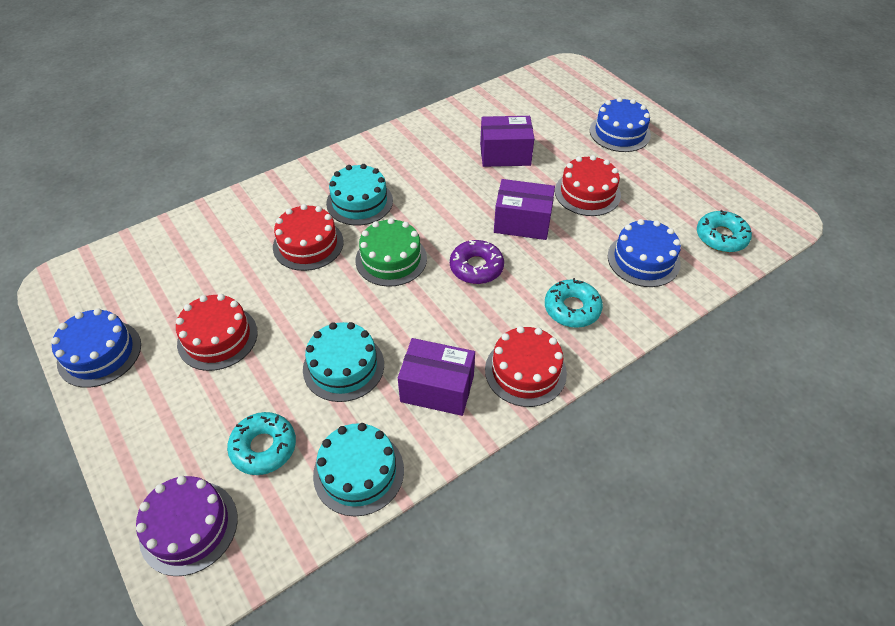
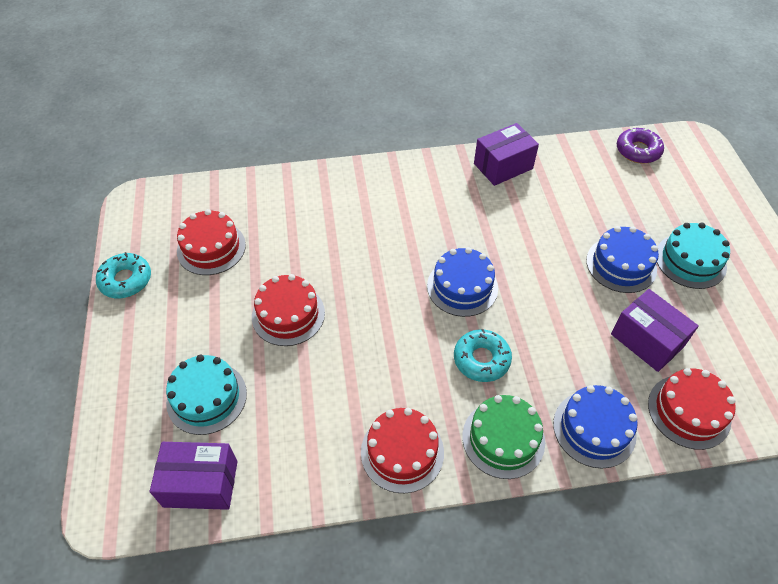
purple cake: [136,476,238,576] = 1 -> none = 0
turquoise cake: [303,322,384,402] [313,423,404,516] [326,164,393,226] = 3 -> [166,355,247,435] [657,222,730,289] = 2
turquoise donut: [227,412,296,475] [545,278,603,328] [697,210,752,252] = 3 -> [96,252,151,298] [454,329,512,382] = 2

